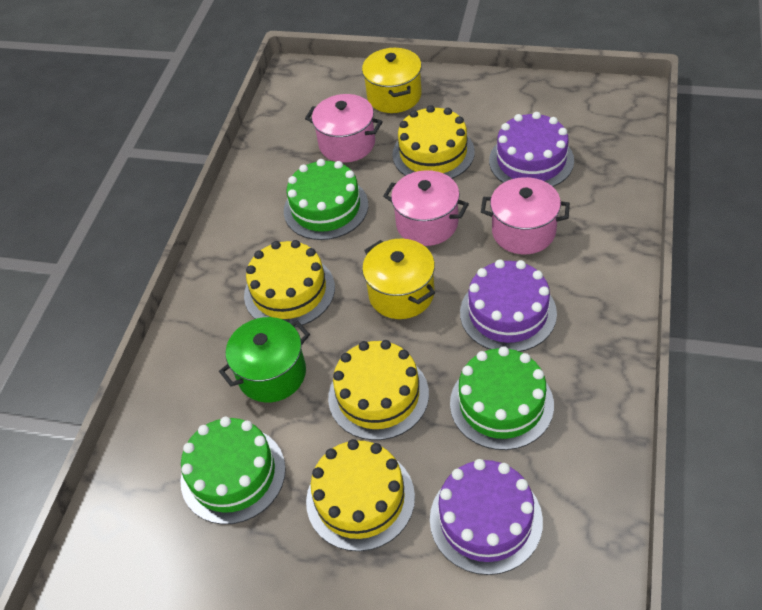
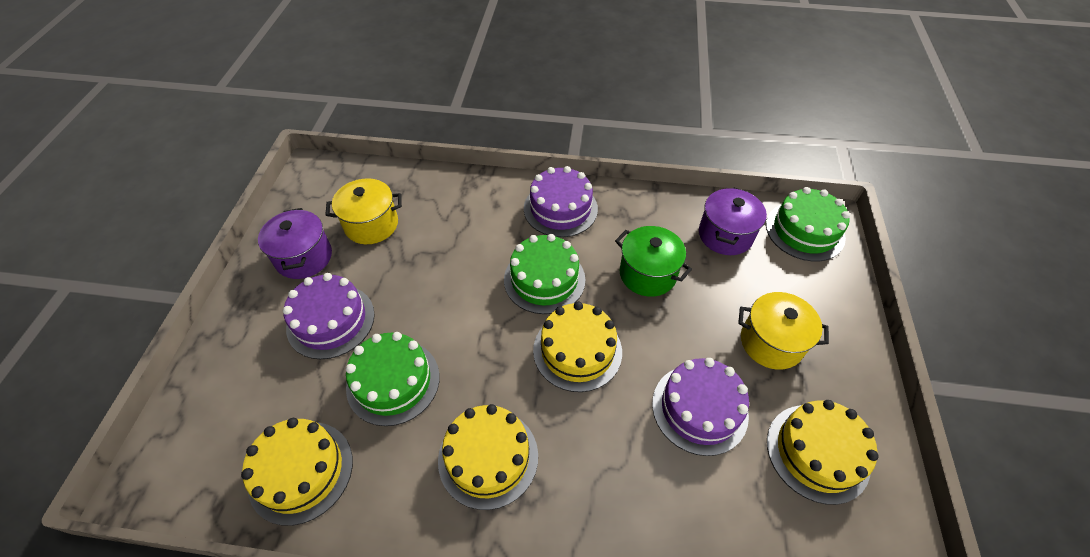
pink pot: [305,94,383,163] [383,170,469,246] [481,177,570,254] = 3 -> none = 0
purple pot: none = 0 -> [258,208,332,279] [699,187,767,255] = 2

